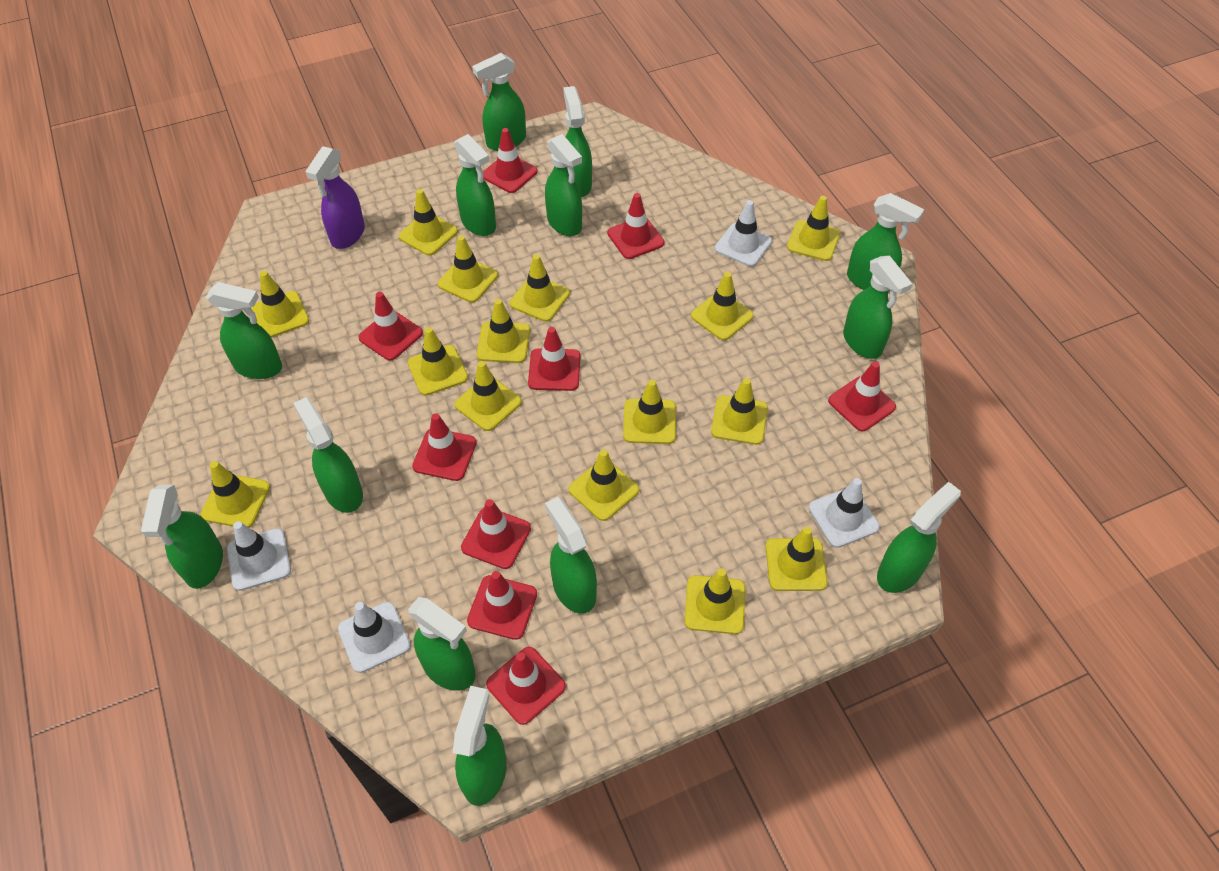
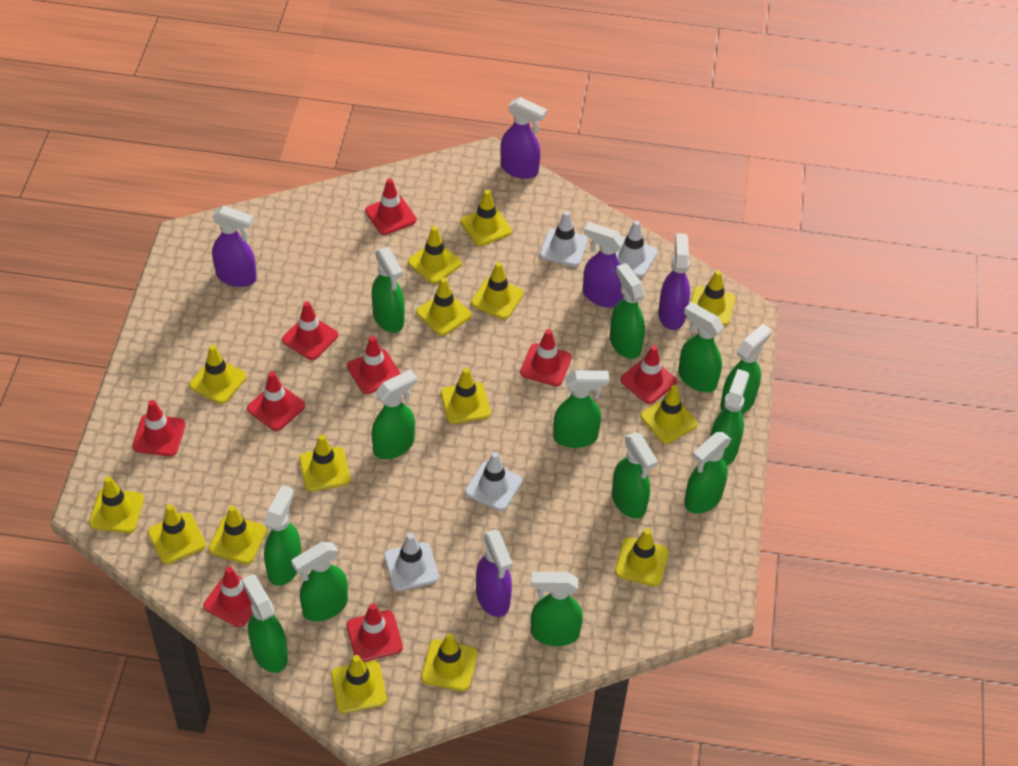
purple spray bottle: [305,146,365,249] = 1 -> [212,205,257,287] [476,529,513,617] [500,97,547,179] [583,222,625,308] [658,233,690,330] = 5

